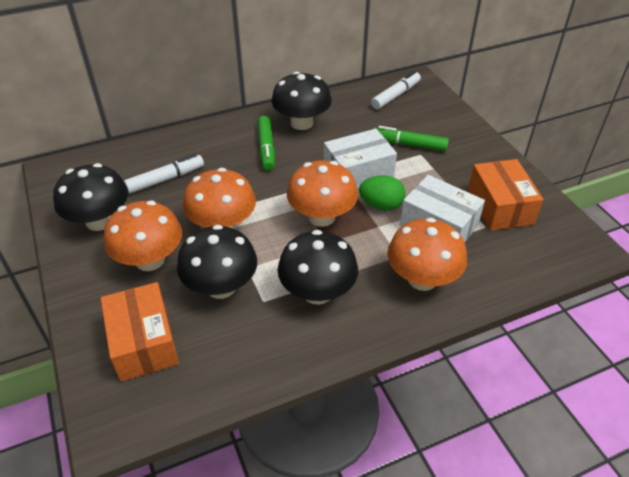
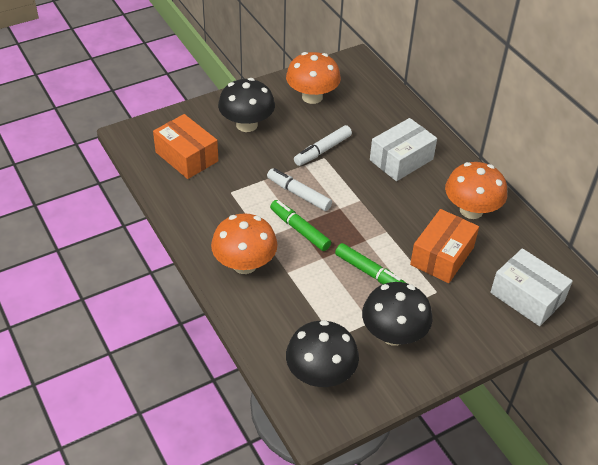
black mushroom: [53,163,128,231] [177,225,257,299] [272,71,332,130] [278,230,358,305] = 4 -> [218,78,275,132] [286,320,359,387] [362,282,433,346] = 3
green egg: [359,175,406,210] = 1 -> none = 0
orange mushroom: [104,200,182,271] [183,168,256,230] [287,160,358,227] [387,217,467,291] = 4 -> [211,213,278,274] [286,52,341,104] [445,162,507,219] = 3

